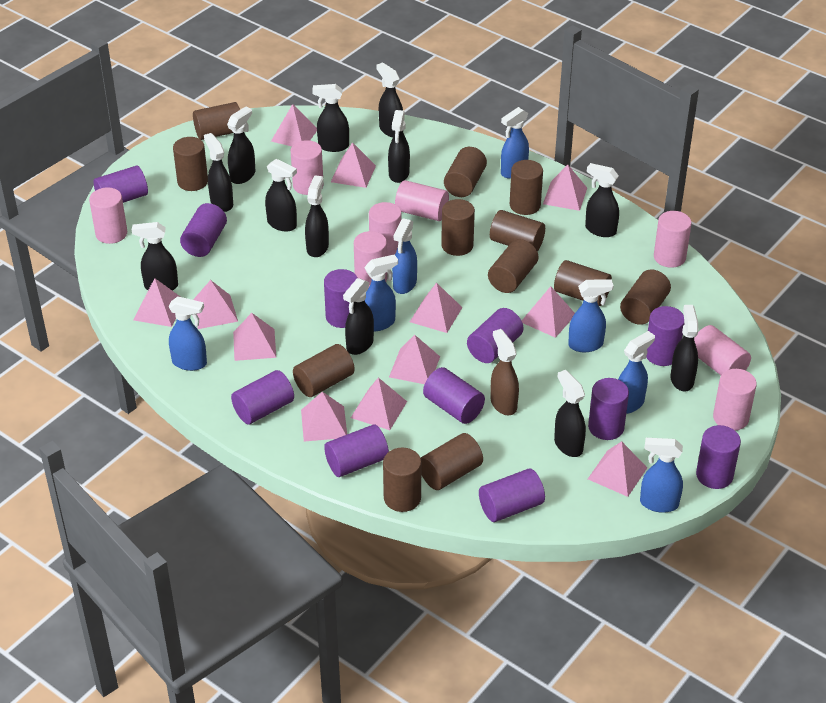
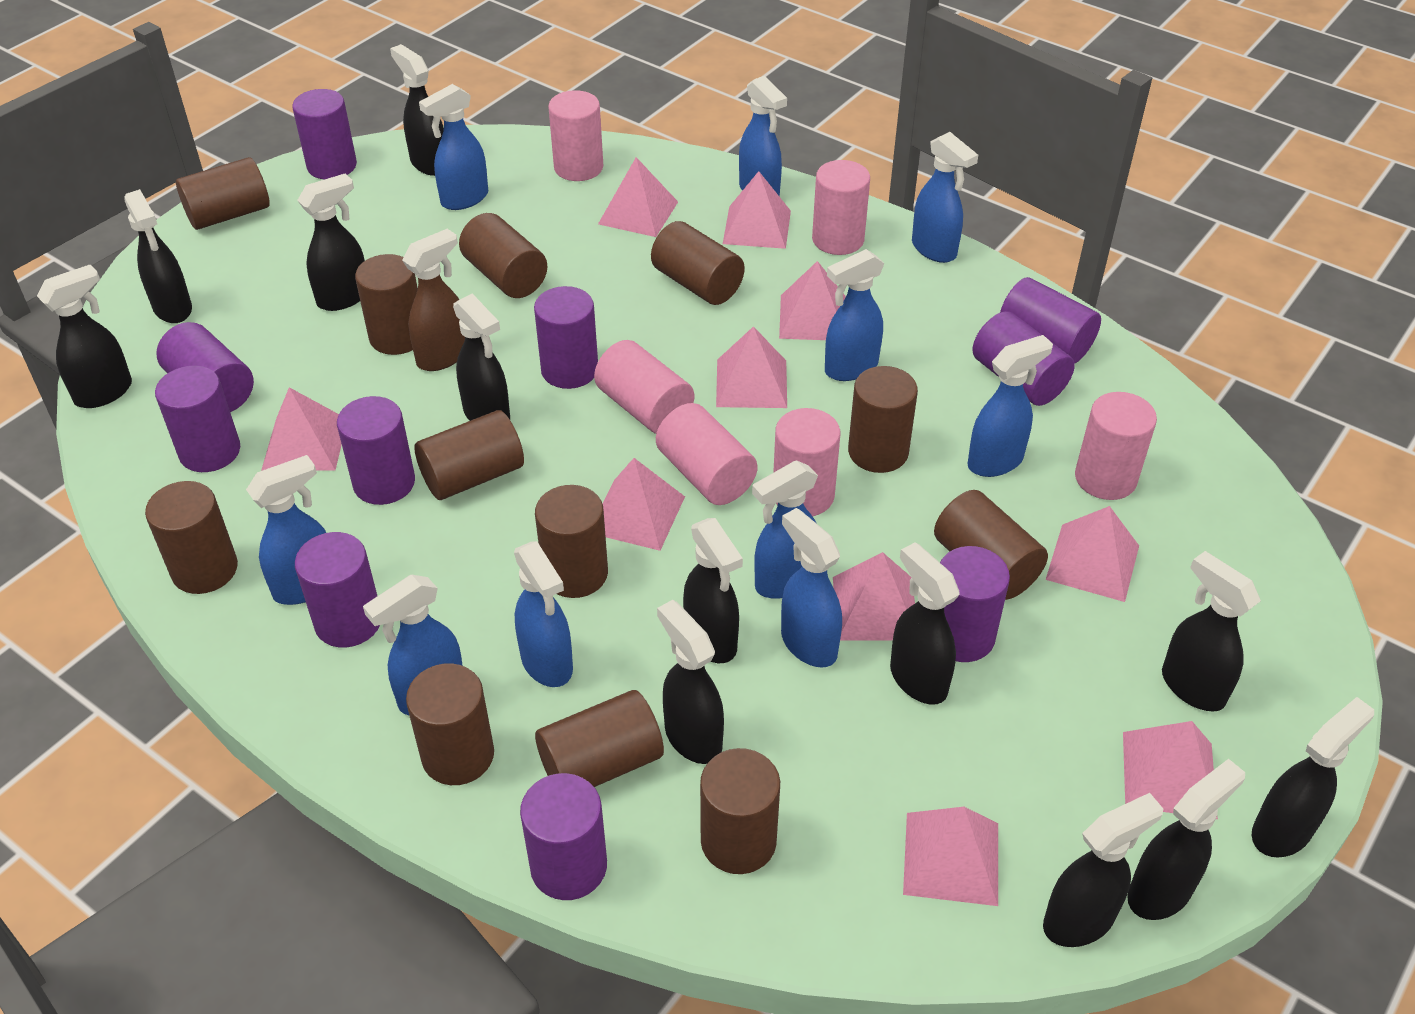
blue spray bottle: [169,296,207,371] [364,254,398,331] [392,218,417,294] [501,107,529,179] [568,279,614,352] [618,331,655,414] [640,438,683,513] = 7 -> [246,455,326,605] [363,575,462,715] [419,84,488,210] [514,541,573,687] [739,76,787,196] [752,460,818,599] [781,508,842,668] [825,249,884,381] [912,132,978,263] [967,335,1053,477] = 10
pink cylinder: [89,188,127,244] [291,140,324,195] [354,231,388,286] [369,202,402,256] [395,180,449,221] [654,211,691,268] [694,325,751,375] [713,369,757,430] = 8 -> [548,90,603,181] [594,340,694,434] [656,403,758,505] [773,408,840,516] [812,160,870,255] [1075,392,1157,500] = 6
pink pyramid: [134,278,180,327] [193,280,238,329] [233,313,276,361] [271,104,317,146] [301,392,347,442] [331,142,376,188] [351,377,407,430] [389,335,440,384] [410,283,463,333] [522,286,575,338] [543,165,587,211] [588,441,647,497] = 12 -> [261,387,342,471] [598,157,678,237] [602,458,685,551] [716,326,787,408] [723,171,791,249] [779,261,846,340] [833,552,915,641] [903,807,998,906] [1046,506,1139,602] [1123,721,1218,819] = 10
purple cylinder: [94,165,148,203] [180,203,227,257] [231,370,294,424] [324,269,358,328] [324,424,389,477] [423,367,485,424] [467,308,524,363] [479,468,545,522] [588,378,629,440] [646,306,684,366] [696,425,741,489] = 11 -> [155,366,240,472] [156,322,254,412] [292,89,357,179] [295,532,380,647] [337,396,415,505] [520,773,607,900] [534,286,598,389] [940,546,1010,662] [972,311,1075,406] [1000,277,1101,363] = 10

